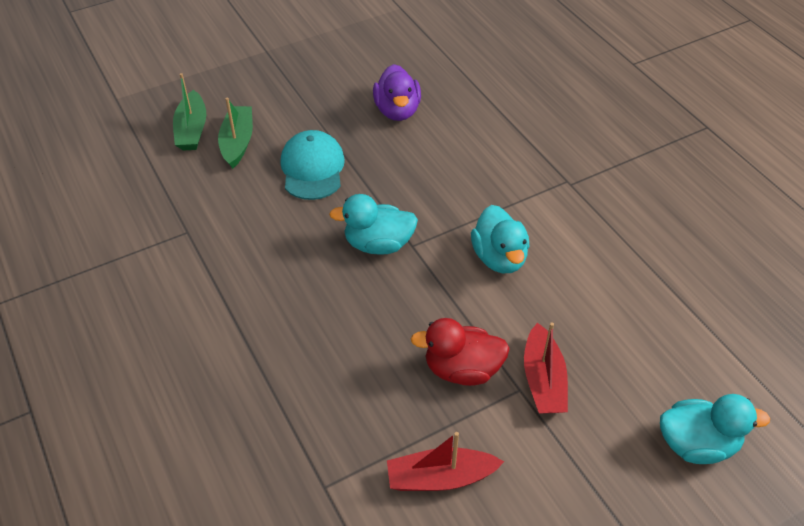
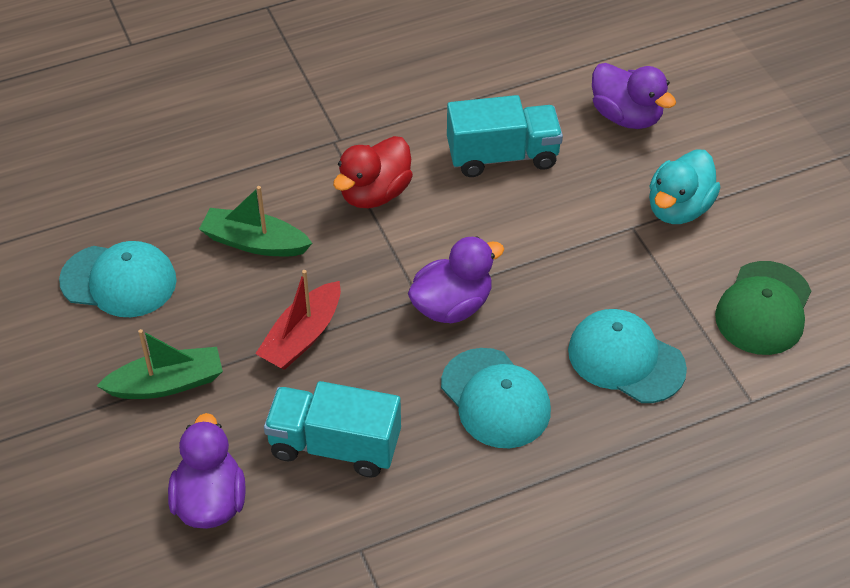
green cap: none = 0 -> [715,261,811,355] = 1
purple duck: [373,64,421,121] = 1 -> [168,413,246,529] [408,236,504,323] [592,63,676,129] = 3
red boat: [387,432,504,491] [524,322,568,414] = 2 -> [255,270,341,370] = 1
turquoise cap: [280,130,345,200] = 1 -> [59,241,177,317] [441,348,551,448] [568,309,687,403] = 3
turquoise duck: [329,194,418,255] [471,205,529,273] [660,394,770,464] = 3 -> [649,149,721,224] = 1
turquoise truck: none = 0 -> [264,381,401,478] [447,95,563,177] = 2

